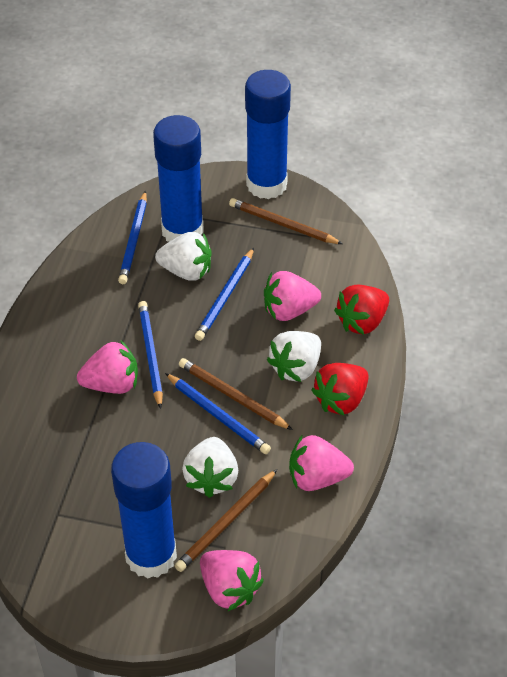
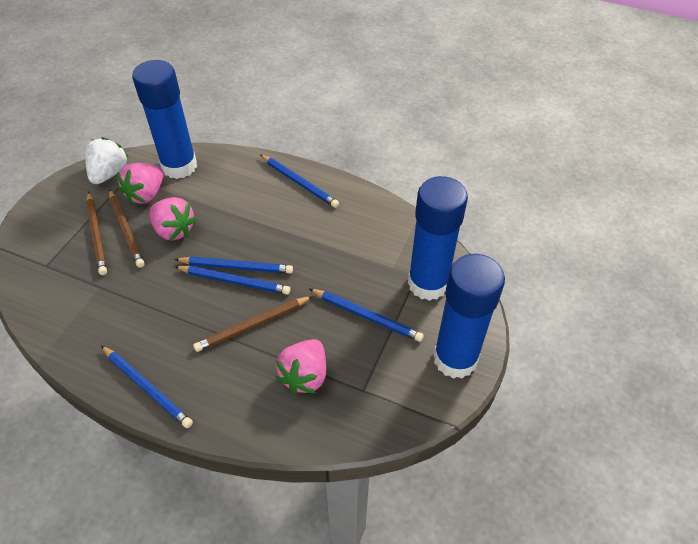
blue pencil: [118,191,147,284] [138,301,163,409] [165,373,271,454] [195,248,254,341] = 4 -> [101,346,193,428] [174,257,293,274] [174,266,290,295] [260,155,339,208] [310,289,424,342] = 5
pink strawberry: [77,341,138,394] [200,550,264,611] [264,271,321,321] [289,435,354,491] = 4 -> [117,163,164,204] [149,197,197,241] [276,339,326,394] = 3
red strawberry: [312,363,369,415] [334,285,389,335] = 2 -> none = 0
white strawberry: [155,232,212,281] [182,437,238,498] [267,331,321,382] = 3 -> [85,137,129,184] = 1

